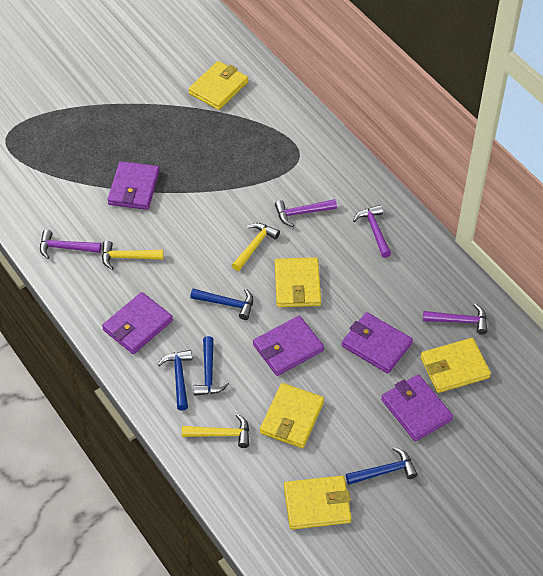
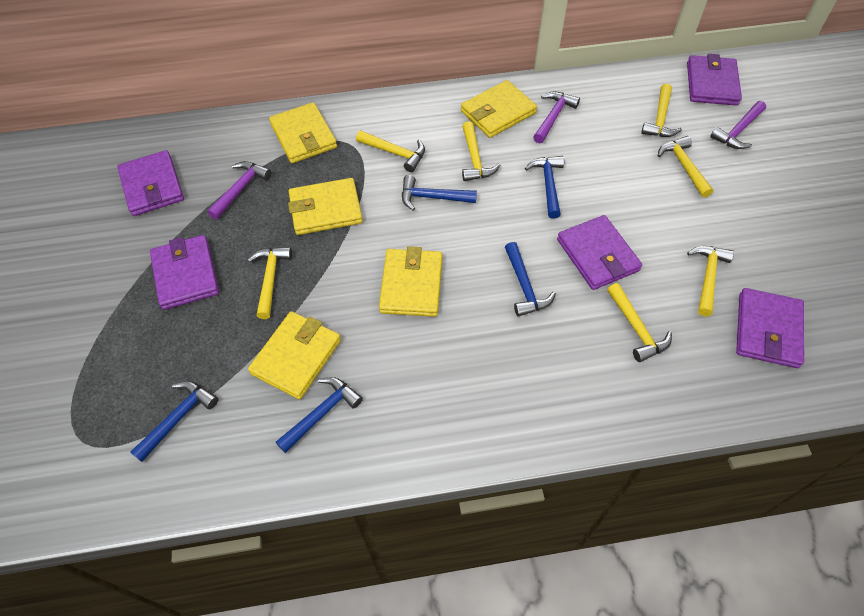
blue hammer: [158,350,192,411] [190,289,253,320] [194,336,229,396] [346,447,418,485] = 4 -> [130,381,218,462] [276,377,363,453] [402,175,477,211] [505,242,556,317] [525,156,564,219] = 5
purple hammer: [40,230,101,259] [275,199,337,227] [353,205,391,258] [423,303,487,335] = 4 -> [207,161,271,219] [533,92,580,143] [710,101,766,149] = 3
yellow hammer: [102,241,164,270] [182,414,249,448] [232,223,280,271] = 3 -> [247,247,292,319] [356,130,425,172] [462,121,500,181] [607,283,672,362] [641,84,682,137] [658,136,713,198] [687,246,734,316] = 7

